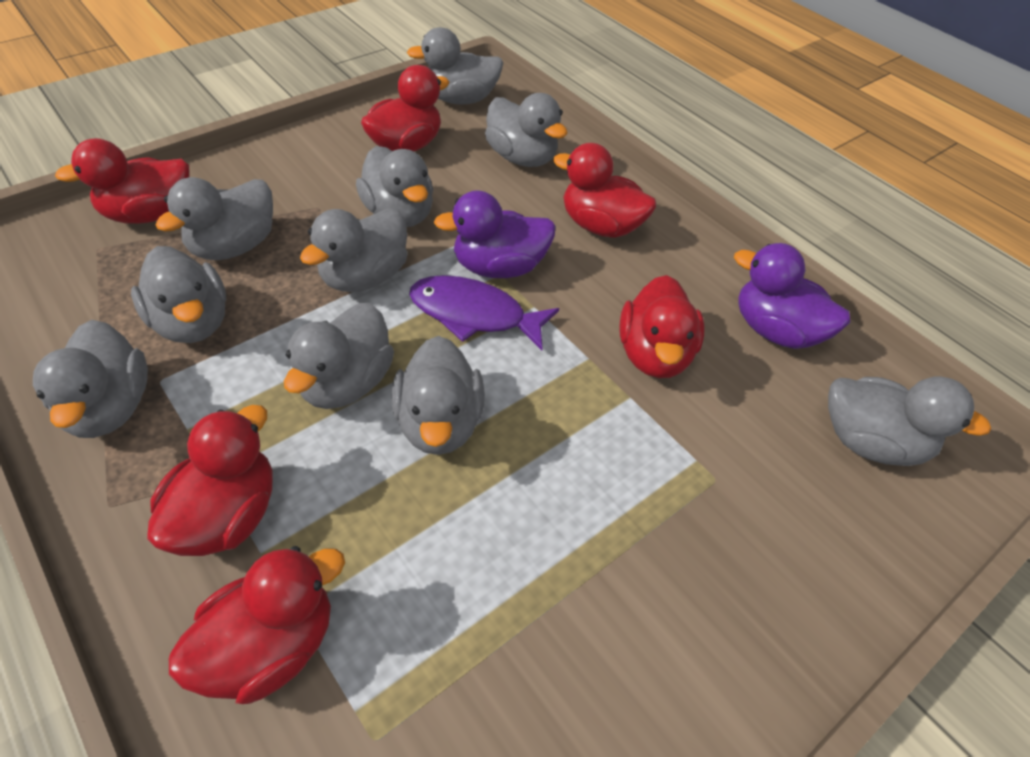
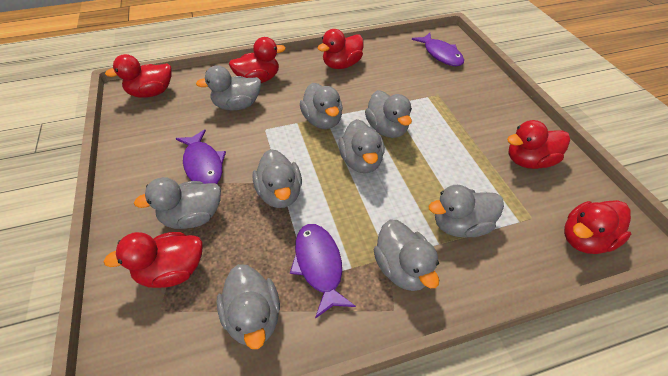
grey duck: [33,320,148,438] [131,246,226,343] [155,177,273,260] [284,303,394,409] [300,208,408,292] [356,146,433,227] [392,336,485,455] [407,27,503,104] [485,93,568,167] [828,377,991,466] = 10 -> [134,177,221,229] [196,65,261,110] [216,264,280,349] [252,149,302,208] [300,83,343,129] [338,119,385,173] [365,90,412,138] [374,219,439,291] [429,185,504,238] = 9
purple duck: [434,191,556,278] [734,243,850,349] = 2 -> none = 0
purple fish: [409,275,559,350] = 1 -> [176,129,226,184] [290,224,356,319] [412,33,464,66] = 3

